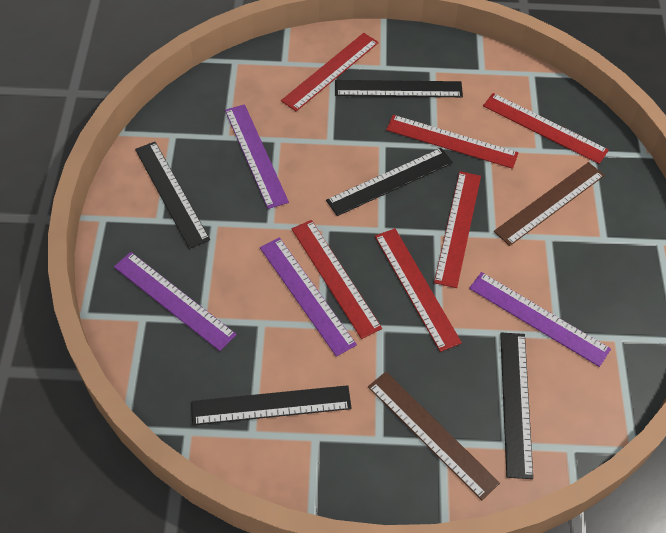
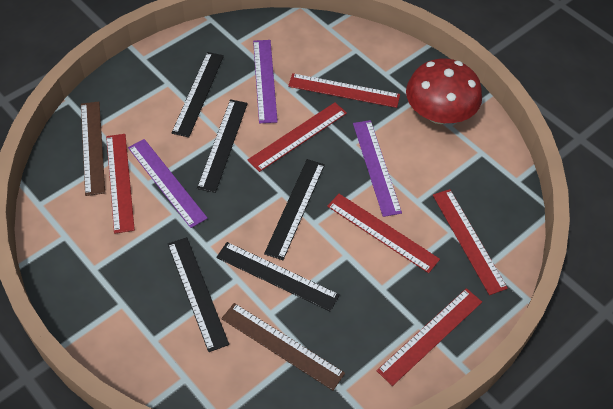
purple ruler: [114,252,237,351] [225,104,289,209] [260,237,357,357] [469,272,611,367] = 4 -> [128,139,208,228] [253,40,278,123] [353,120,402,217] = 3
red mushroom: none = 0 -> [406,59,482,124] = 1

